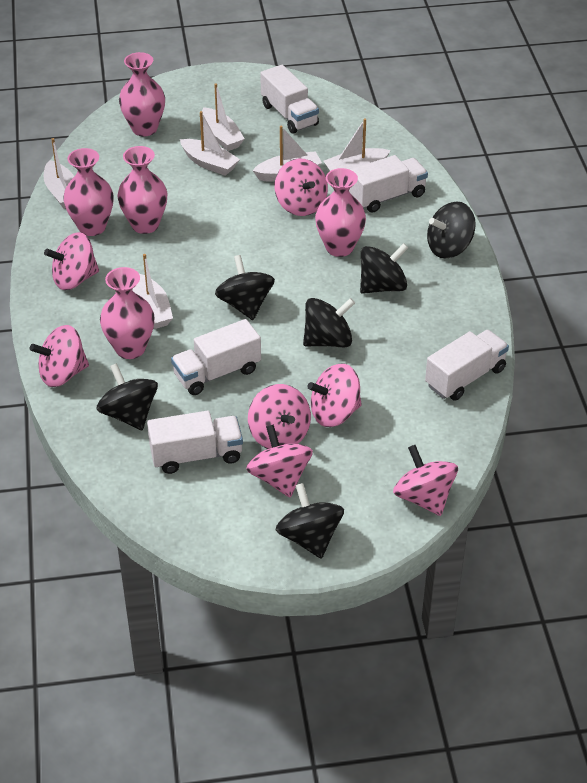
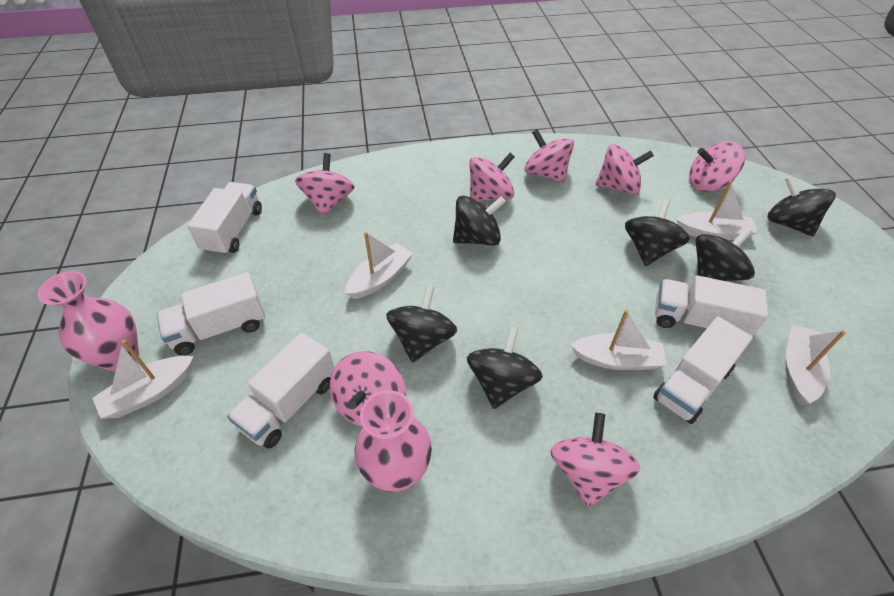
pink vase: [63,148,113,236] [100,267,155,359] [117,146,167,234] [119,52,165,136] [315,168,366,257] = 5 -> [37,271,139,372] [355,390,432,492] = 2
white boat: [44,138,74,209] [132,254,173,329] [180,111,240,176] [202,83,245,151] [252,126,322,181] [324,118,391,171] = 6 -> [92,340,194,419] [345,232,413,299] [571,310,666,370] [677,180,758,240] [786,325,846,405] = 5

